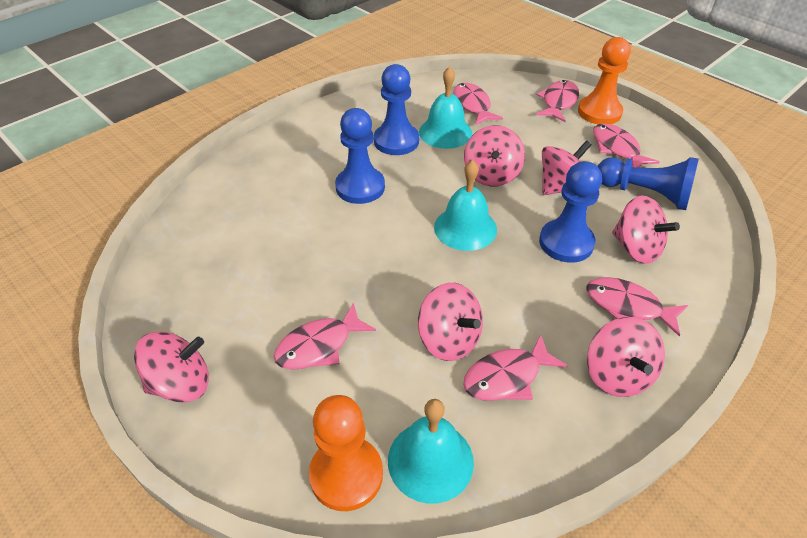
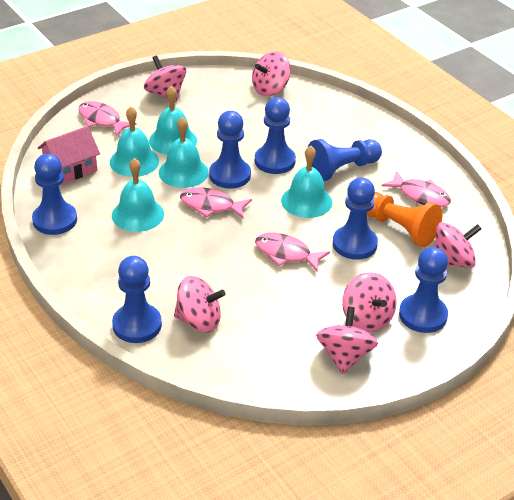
blue pawn: [335,108,385,204] [374,64,419,155] [539,161,602,263] [598,157,699,210] = 4 -> [32,153,77,235] [112,256,162,343] [209,111,251,189] [255,97,296,174] [307,139,382,181] [333,178,378,260] [399,247,448,333] = 7
orange pawn: [309,395,383,511] [578,37,631,124] = 2 -> [367,192,442,247] = 1
pink fish: [274,302,376,370] [453,83,503,125] [463,334,568,401] [536,80,579,122] [587,277,688,337] [593,123,660,168] = 6 -> [78,101,136,136] [180,187,252,219] [255,233,330,271] [382,171,451,207] = 4
pink house: none = 0 -> [38,126,100,185] = 1
turquoise bell: [388,399,474,504] [419,66,472,149] [434,160,497,251] = 3 -> [110,106,159,177] [112,158,164,232] [149,86,197,155] [159,117,208,188] [281,146,332,218] = 5

